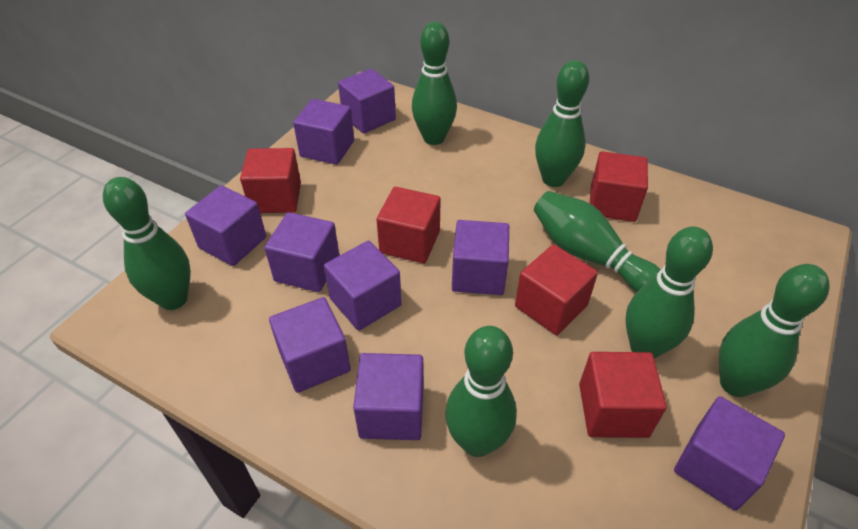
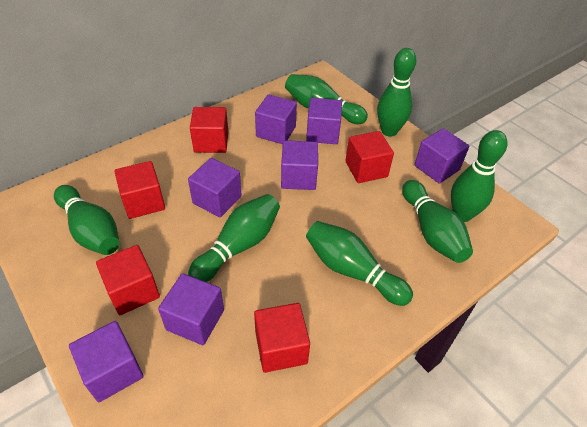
purple cube: [185,185,266,266] [264,212,340,292] [269,297,351,393] [293,99,354,165] [324,241,402,331] [338,69,396,134] [353,353,424,440] [452,220,509,295] [674,396,785,511] = 9 -> [69,321,144,402] [158,273,224,345] [188,158,242,217] [255,94,297,144] [281,140,318,190] [306,98,342,144] [415,128,469,184] = 7

